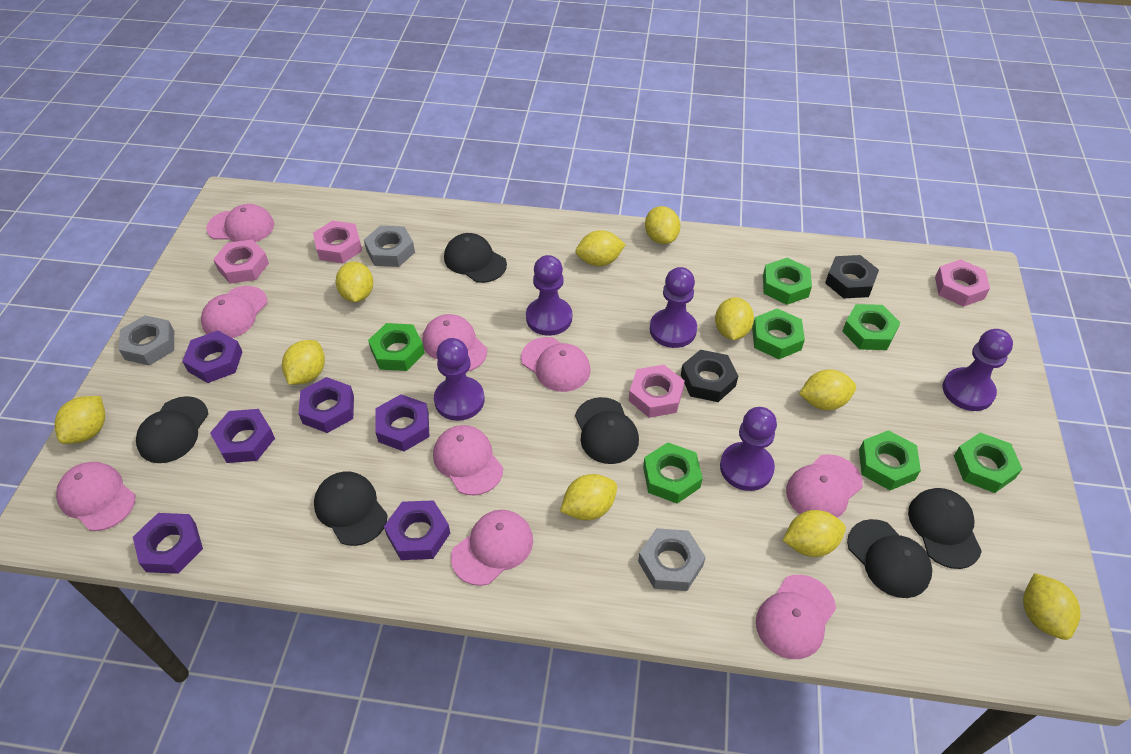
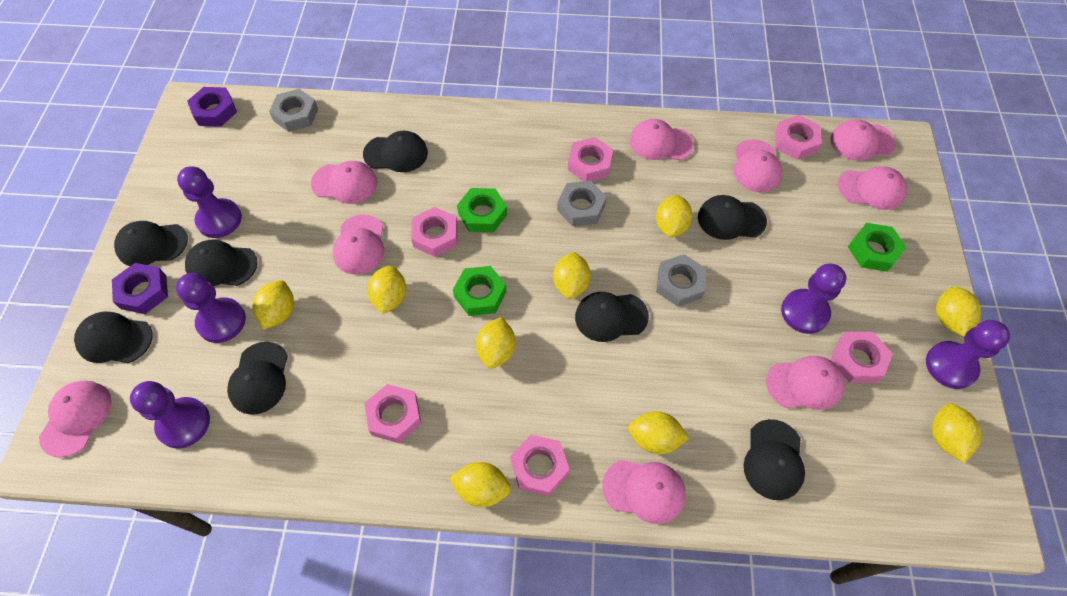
black cap: [136,396,208,463] [314,472,388,546] [444,233,507,283] [575,397,639,464] [847,519,932,598] [908,488,982,569] = 6 -> [74,312,153,363] [114,221,188,266] [185,240,258,286] [227,342,288,415] [363,131,428,172] [575,292,649,342] [698,195,767,240] [744,419,805,500] = 8
black nut: [681,350,738,402] [825,255,879,299] = 2 -> none = 0
green nut: [368,323,425,371] [643,442,703,503] [752,308,805,359] [763,258,812,305] [842,304,901,350] [859,430,921,490] [954,432,1022,493] = 7 -> [453,266,506,316] [457,188,507,232] [848,223,907,272] = 3
pink nut: [213,239,269,284] [313,221,362,264] [629,365,685,418] [935,259,990,307] = 4 -> [364,384,422,443] [411,207,457,257] [510,435,570,496] [568,137,613,181] [775,115,822,160] [831,332,893,383] = 6
purple nut: [133,513,203,574] [182,331,242,383] [210,409,275,463] [298,377,354,433] [375,394,429,451] [384,500,450,560] = 6 -> [112,263,168,314] [187,87,237,127] = 2
yellow lemon: [55,396,105,444] [282,340,325,385] [336,262,374,302] [560,474,617,520] [576,230,626,266] [645,206,680,244] [715,297,754,340] [783,510,846,557] [799,369,856,410] [1023,573,1081,640] = 10 -> [252,280,294,330] [367,265,406,314] [449,462,511,507] [476,317,515,369] [553,252,591,299] [628,411,689,454] [656,195,693,238] [932,403,981,463] [936,286,981,336] = 9

